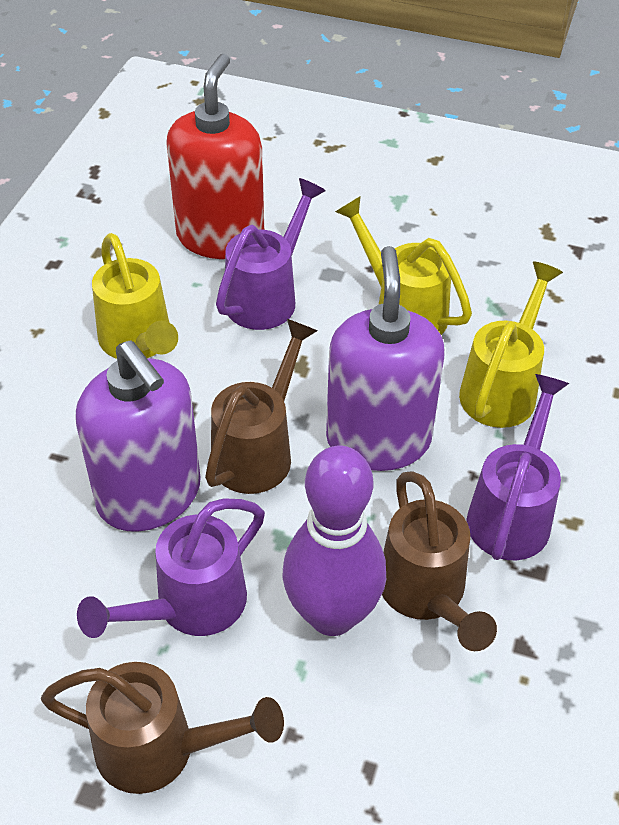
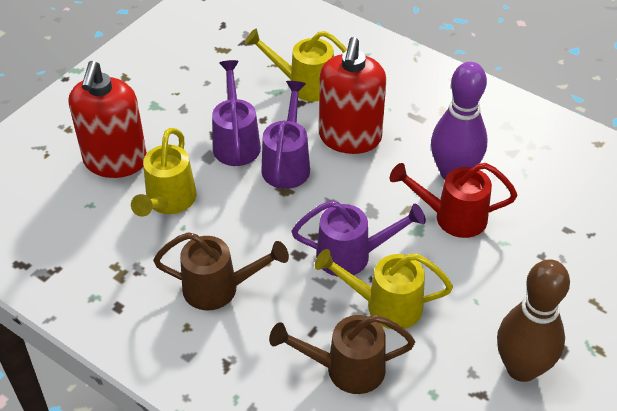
brown bowling pin: none = 0 -> [497,259,570,382] = 1
brown watering can: [41,662,284,794] [205,319,318,494] [382,471,497,651] = 3 -> [153,232,289,310] [269,315,415,394] = 2
purple soap dispenser: [75,340,201,532] [326,246,445,471] = 2 -> none = 0
red soap dispenser: [166,54,264,259] = 1 -> [69,61,147,178] [319,37,386,154] = 2
red watering can: none = 0 -> [390,163,517,238] = 1

